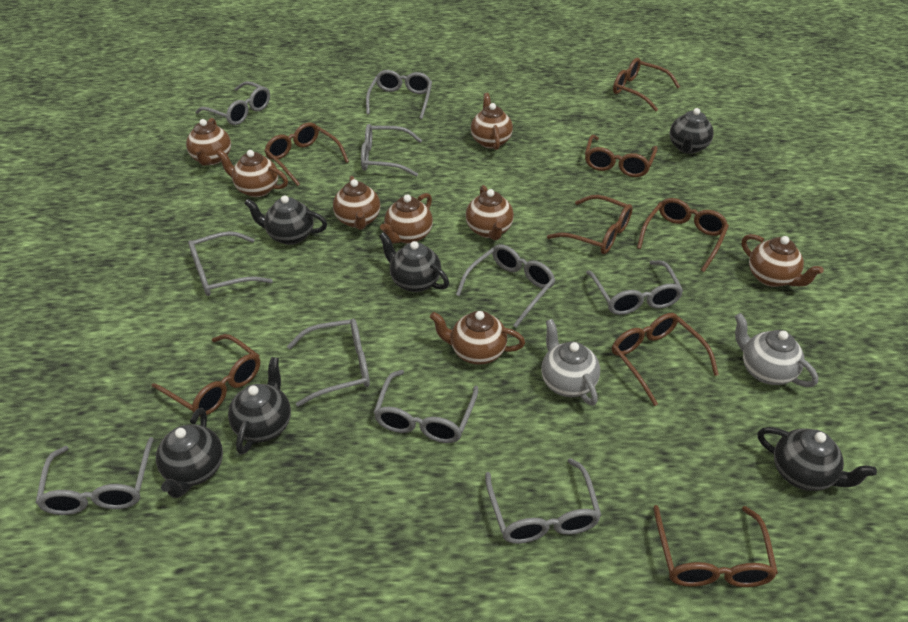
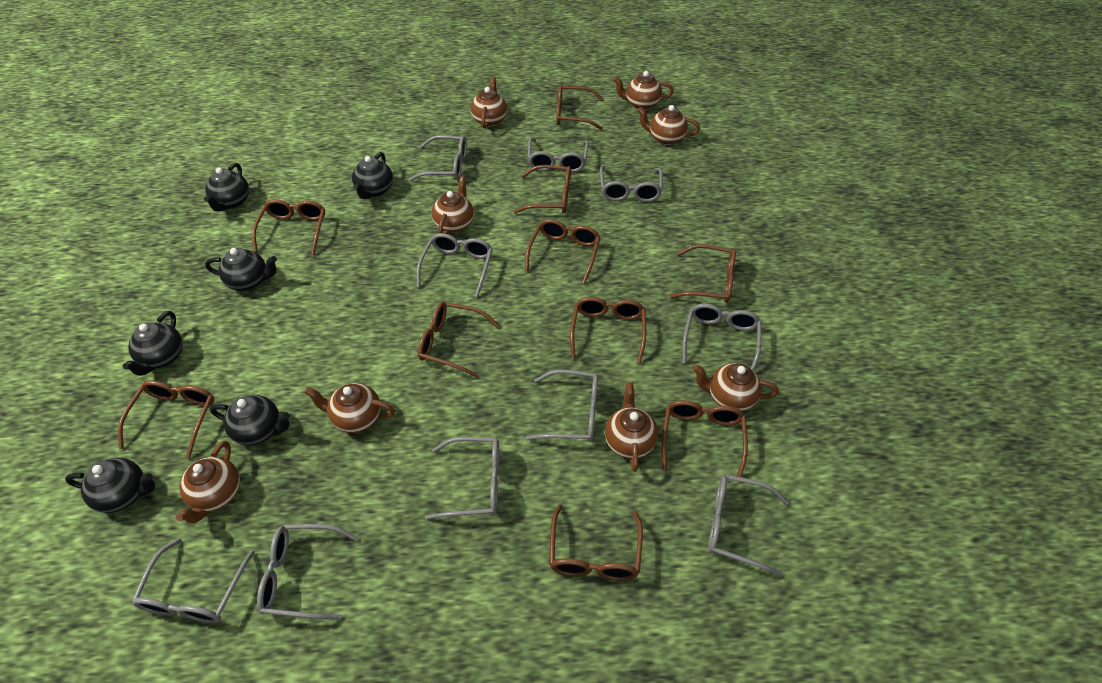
brown glasses: [152,334,260,417] [264,122,349,186] [547,195,633,254] [585,135,658,177] [612,313,719,406] [613,58,680,111] [637,198,729,272] [653,505,778,587] = 8 -> [118,380,215,459] [252,199,325,255] [418,302,500,378] [514,165,571,214] [525,219,601,284] [549,504,643,581] [556,84,604,130] [570,297,646,364] [662,400,748,477] [670,244,736,303] = 10
grey teapot: [541,319,600,406] [735,313,818,387] = 2 -> none = 0

